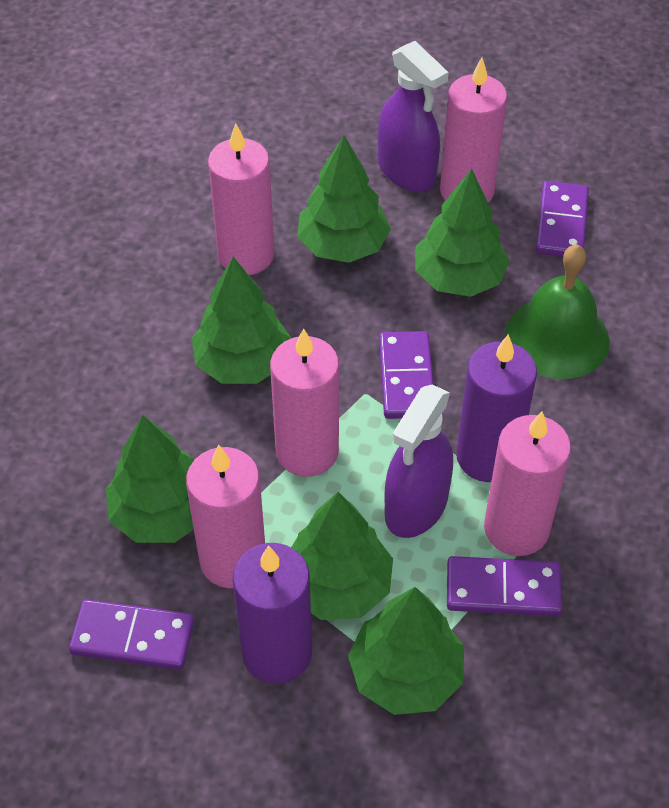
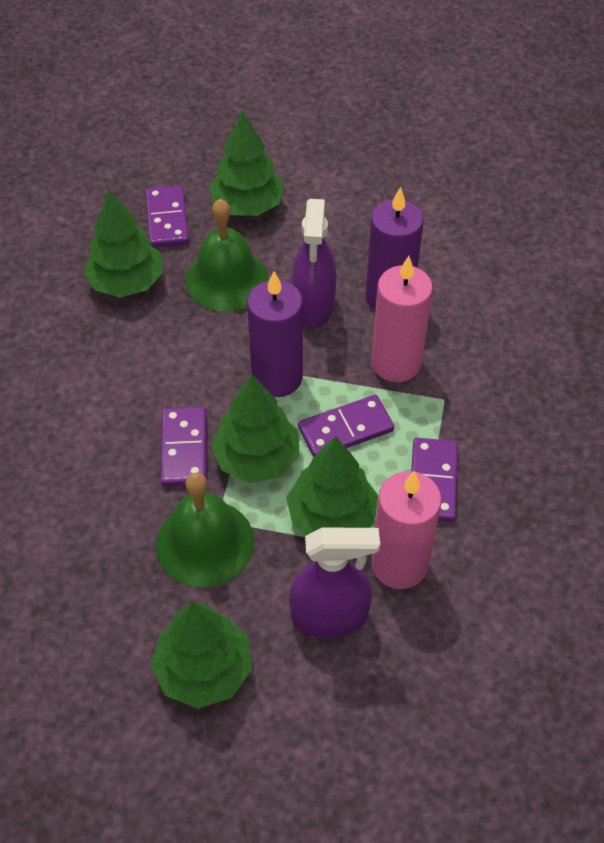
green bell: [505,244,610,379] = 1 -> [156,473,254,587] [185,199,269,311] = 2
green tree: [106,415,194,543] [192,257,291,384] [291,492,393,620] [297,136,391,263] [348,587,464,715] [415,169,510,297] = 6 -> [84,190,163,297] [151,601,252,709] [210,110,285,216] [211,374,300,483] [286,436,378,535] = 5
pink candle: [186,445,265,588] [208,123,274,275] [270,328,339,477] [440,58,507,203] [484,411,571,556] = 5 -> [371,256,433,382] [371,471,442,589] = 2

